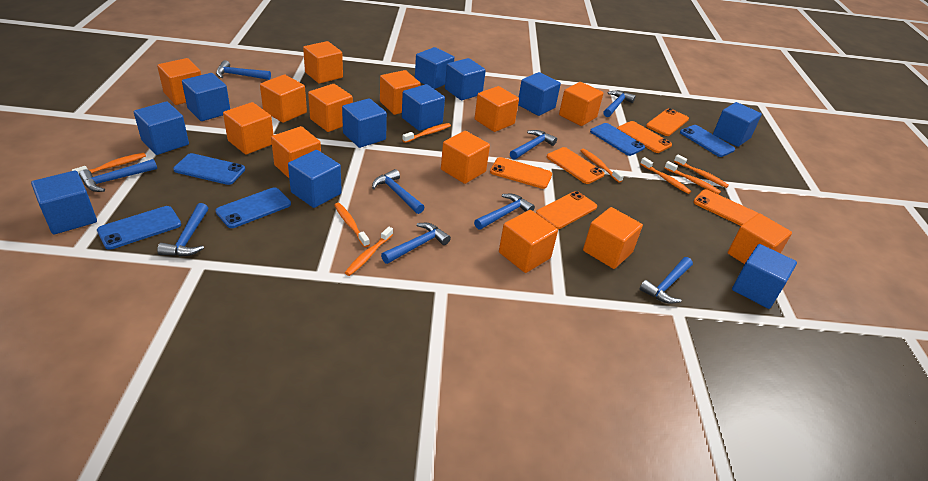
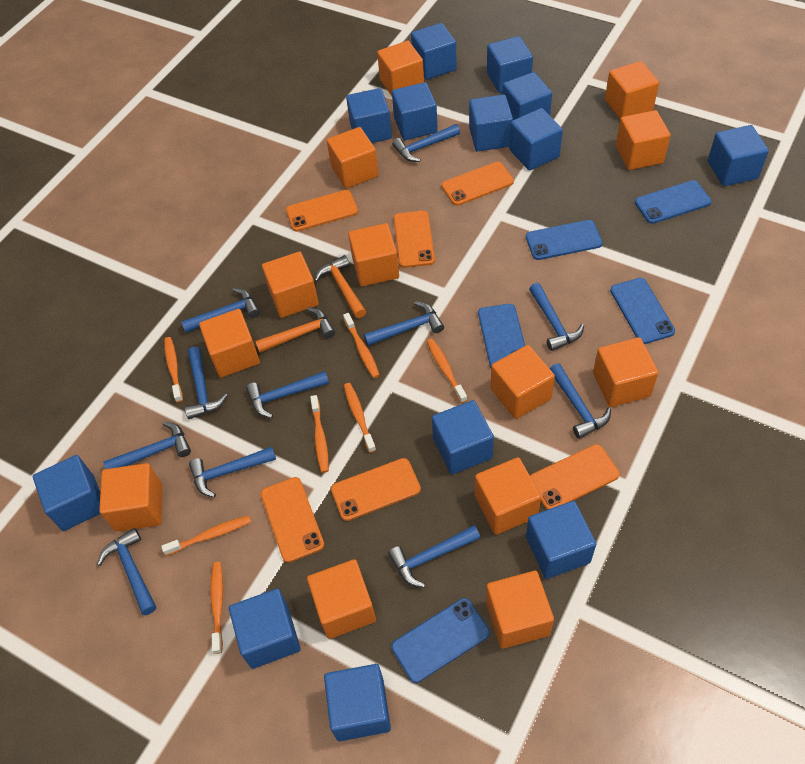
blue cube: [31,170,97,234] [134,102,189,155] [182,73,230,121] [288,150,342,208] [342,98,387,148] [402,84,445,131] [415,47,454,89] [445,58,486,100] [518,72,561,116] [713,102,762,147] [732,244,797,309] = 11 -> [33,455,100,531] [229,588,300,669] [324,664,391,741] [346,88,392,143] [392,82,438,140] [411,23,457,80] [432,400,494,474] [469,94,513,152] [487,36,533,93] [502,72,552,120] [509,108,563,171] [526,501,596,579] [708,125,769,186] = 13
blue hammer: [79,159,157,192] [157,203,208,257] [216,60,271,80] [372,169,425,214] [381,223,451,264] [474,194,535,230] [510,130,557,160] [603,91,636,117] [640,257,693,304] = 9 -> [97,528,156,615] [103,422,191,469] [181,288,260,333] [185,346,228,419] [189,447,276,497] [246,371,329,418] [364,301,444,346] [388,525,480,588] [392,124,460,162] [529,283,584,351] [550,363,611,439] = 11
orange hammer: none = 0 -> [255,307,335,353] [314,255,366,318] = 2
orange toothbrush: [72,153,146,174] [334,203,370,247] [345,227,393,276] [403,123,451,143] [580,149,624,183] [640,157,691,194] [664,161,721,194] [674,155,729,188] = 8 -> [161,516,251,556] [164,337,183,403] [210,562,223,654] [310,395,329,473] [343,313,380,378] [344,383,376,453] [427,339,467,403] = 7

